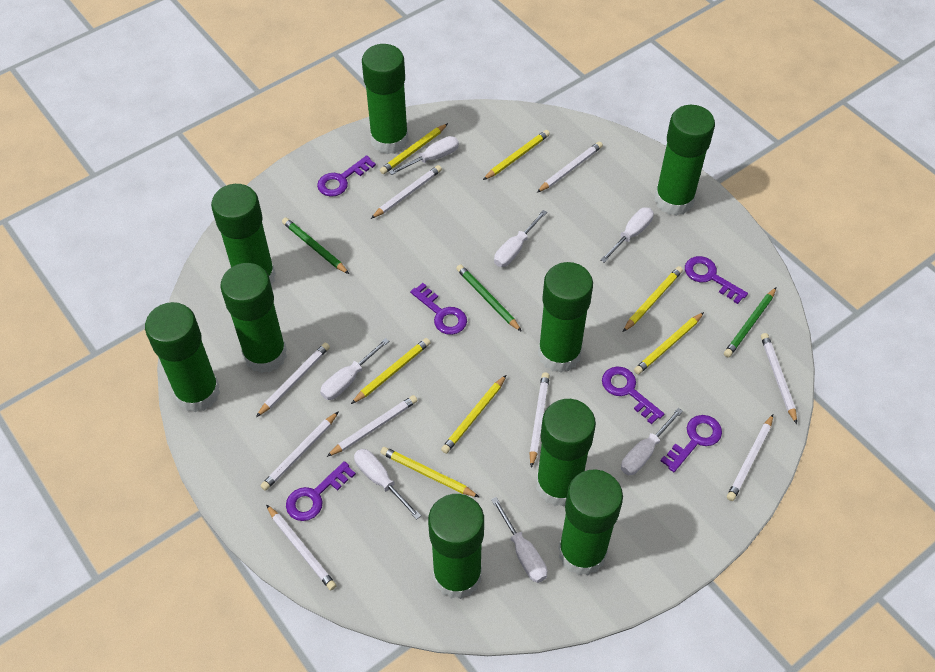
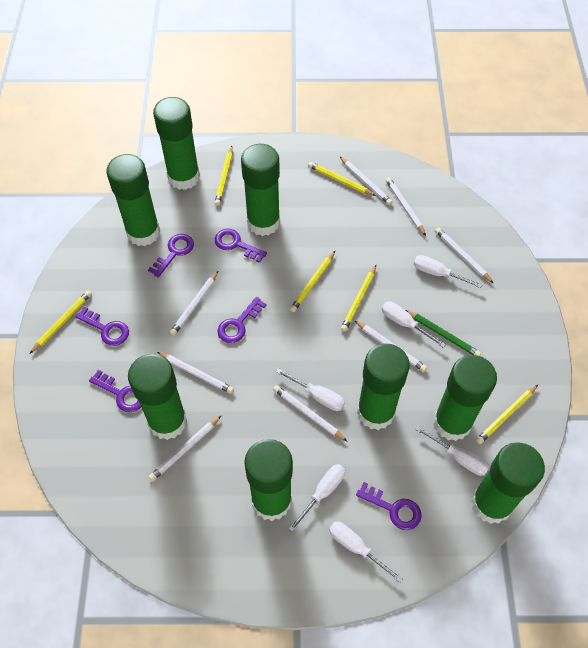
green glue stick: [145,302,220,412] [211,184,276,286] [220,263,287,373] [362,44,409,154] [428,494,484,599] [536,399,596,506] [538,262,593,373] [558,469,623,575] [654,105,715,216] = 9 -> [106,154,160,246] [128,354,187,440] [153,97,200,190] [241,144,280,236] [244,439,293,521] [357,344,410,430] [433,355,497,441] [471,442,545,524] = 8
green pencil: [282,218,349,274] [456,264,522,332] [724,288,776,357] = 3 -> [406,310,481,356] = 1
white pencil: [256,343,330,417] [261,411,339,491] [266,504,337,590] [326,395,418,457] [371,165,442,219] [529,372,550,468] [537,142,603,192] [727,414,773,501] [761,333,797,424] = 9 -> [149,415,222,481] [157,352,234,394] [170,270,219,336] [273,385,347,441] [340,157,392,205] [354,320,427,372] [386,177,426,236] [435,227,493,283] = 8
white screwdriver: [320,338,389,400] [354,449,421,520] [389,136,459,175] [491,497,547,583] [494,210,547,267] [600,207,654,263] [621,408,683,475] = 7 -> [276,368,345,411] [289,464,345,532] [329,522,403,583] [382,301,446,348] [414,255,483,288] [415,426,489,476] = 6
yellow pencil: [351,338,431,404] [380,123,448,174] [380,447,479,497] [441,375,506,454] [483,130,550,180] [623,266,683,332] [634,312,704,375] = 7 -> [30,291,92,353] [215,146,233,206] [290,251,335,312] [308,162,376,196] [341,265,376,332] [476,385,538,444] = 6

